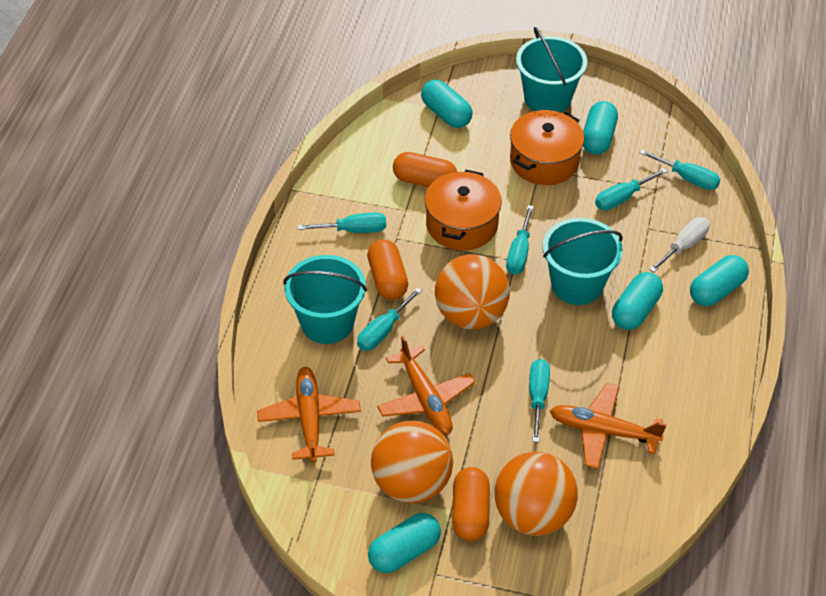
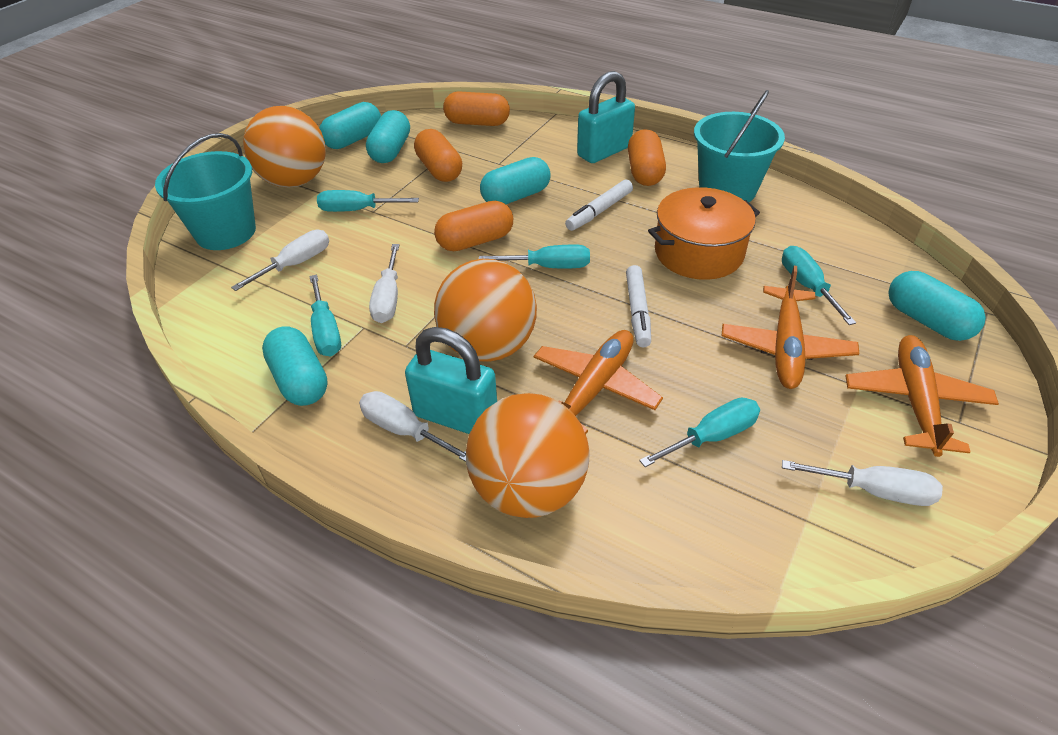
orange capsule: [367,239,408,300] [393,152,457,188] [452,467,490,541] = 3 -> [414,129,462,182] [434,201,513,251] [443,91,510,126] [628,129,666,186] = 4
orange pot: [425,170,502,250] [510,110,584,185] = 2 -> [648,187,760,280] = 1
turquoise bucket: [283,255,367,344] [516,27,587,112] [543,218,623,305] = 3 -> [155,133,256,250] [694,90,785,202] = 2
turquoise padlock: none = 0 -> [405,327,497,434] [577,71,635,163] = 2
turquoise screwdriver: [297,212,386,233] [357,287,422,351] [506,205,534,275] [529,359,550,443] [595,168,668,210] [639,149,720,190] = 6 -> [309,275,341,356] [317,190,419,212] [479,244,590,268] [639,397,760,467] [782,246,856,325] = 5
white marker: none = 0 -> [565,179,633,231] [626,265,651,347] = 2
white screwdriver: [649,217,710,273] = 1 -> [231,230,329,291] [359,391,466,462] [369,244,399,323] [782,460,943,506] = 4

